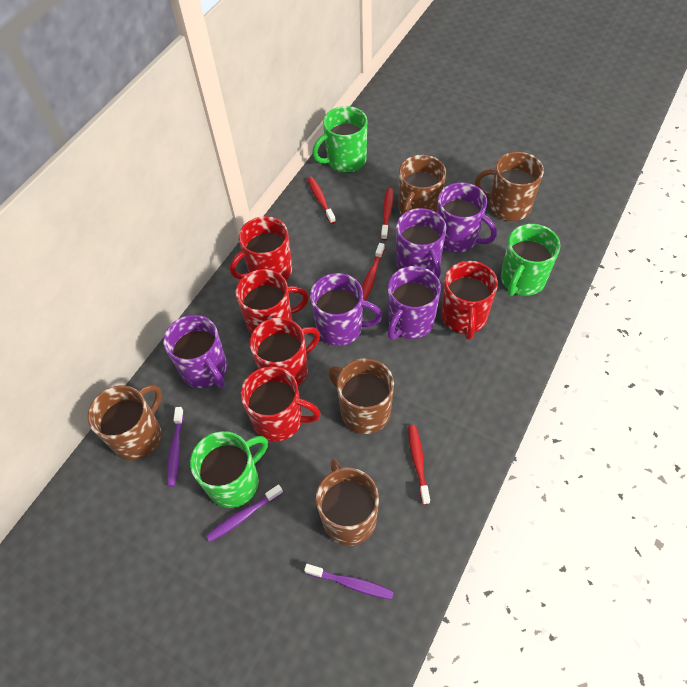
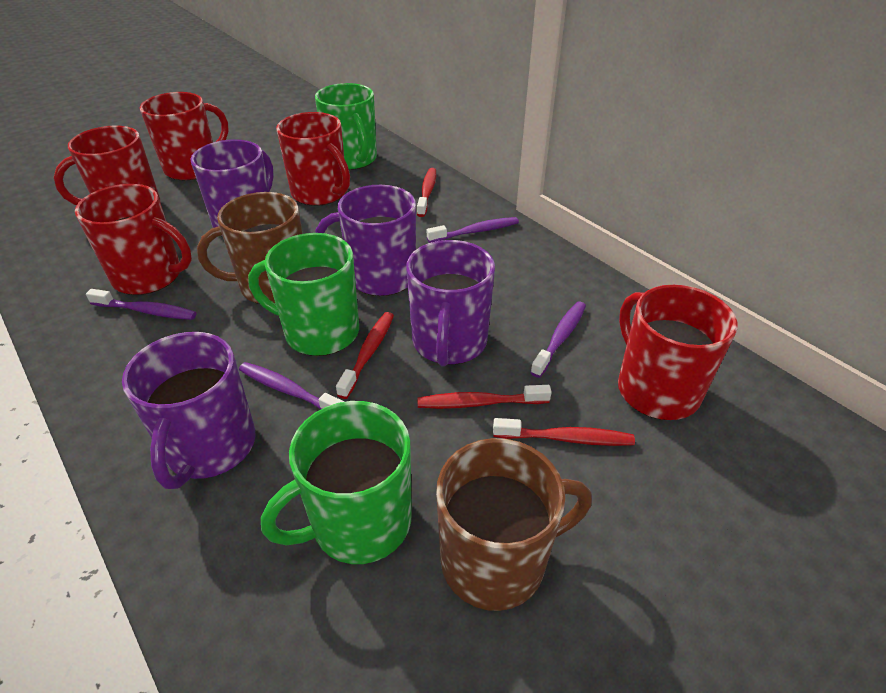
brown mug: [88,385,162,460] [316,459,379,546] [328,358,394,434] [399,155,446,215] [475,152,544,221] = 5 -> [197,192,303,304] [436,438,592,611] = 2
purple mug: [163,315,228,388] [310,273,382,346] [388,266,441,340] [396,208,446,279] [437,182,497,253] = 5 -> [122,332,256,489] [191,139,274,237] [315,185,416,296] [406,240,495,366] = 4
purple toothbrush: [167,407,184,487] [206,485,283,542] [304,564,394,600] = 3 -> [86,289,197,320] [239,362,345,409] [427,217,519,243] [530,301,586,378] = 4

